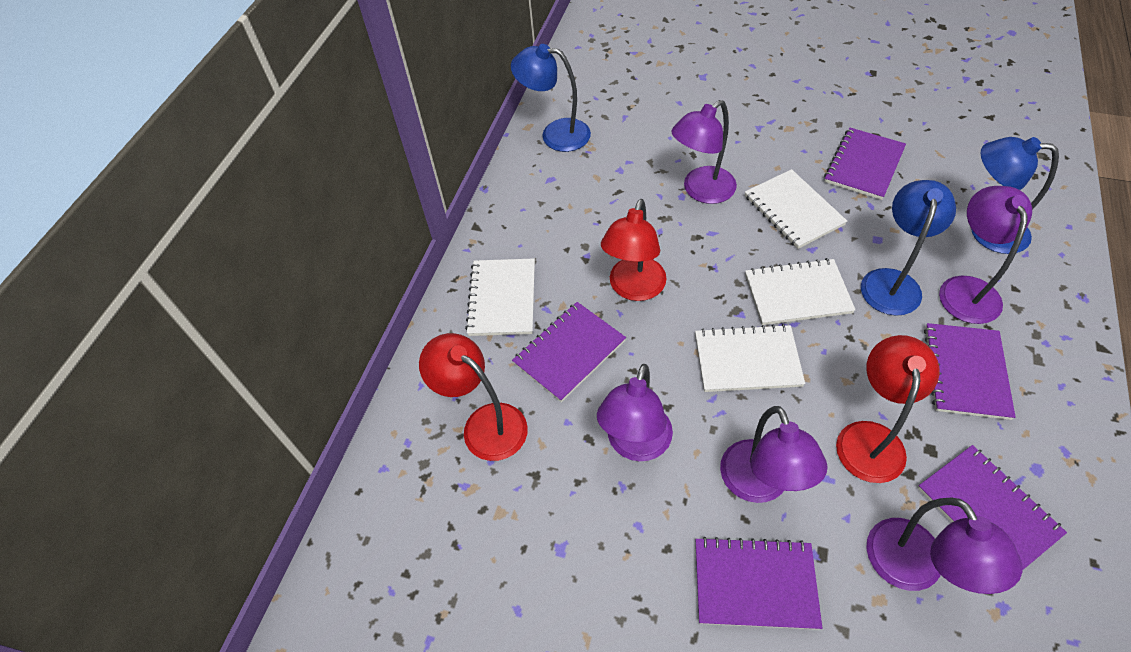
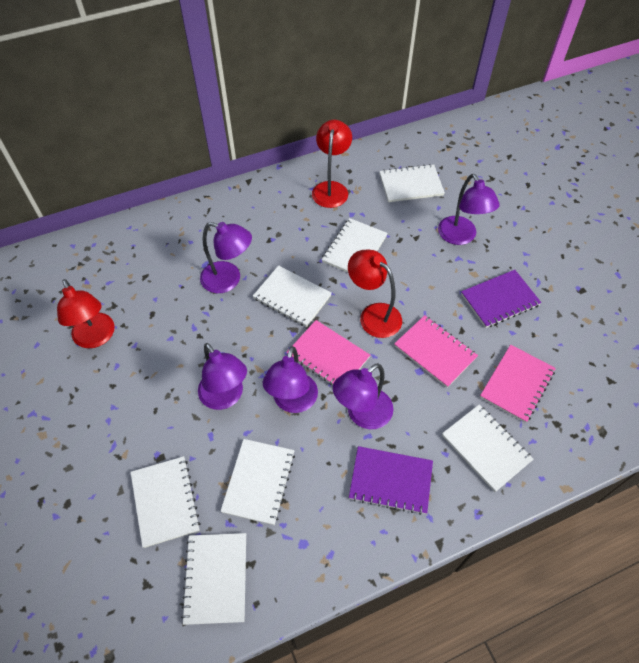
blue lamp: [511,44,591,152] [861,180,956,316] [971,137,1059,254] = 3 -> none = 0
pink notebook: none = 0 -> [287,320,370,385] [394,315,478,388] [480,345,556,423] = 3
purple notebook: [512,302,626,402] [695,537,822,630] [824,128,906,200] [918,445,1067,570] [924,323,1016,420] = 5 -> [349,446,433,515] [461,270,542,328] = 2
white notebook: [465,258,535,336] [695,324,805,392] [745,169,847,249] [745,258,856,325] = 4 -> [130,456,201,548] [181,533,246,625] [220,439,295,525] [253,265,332,327] [322,218,388,272] [379,164,445,202] [442,405,533,492] = 7

